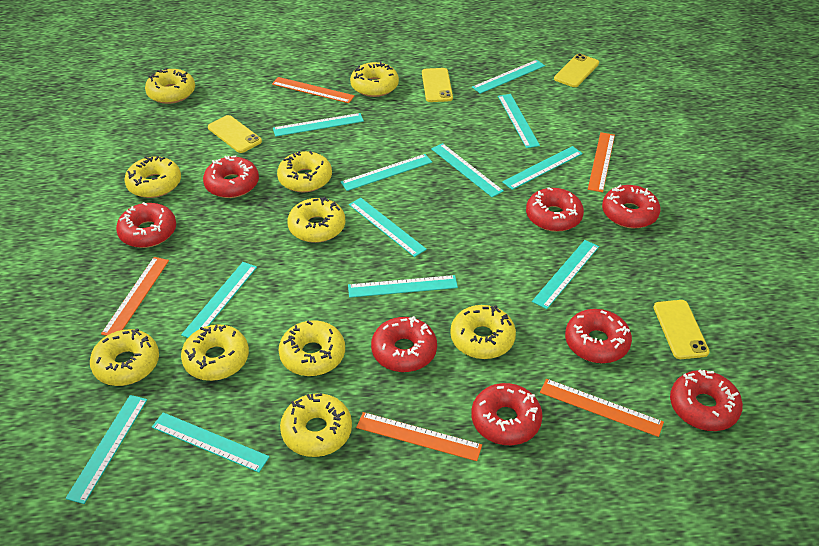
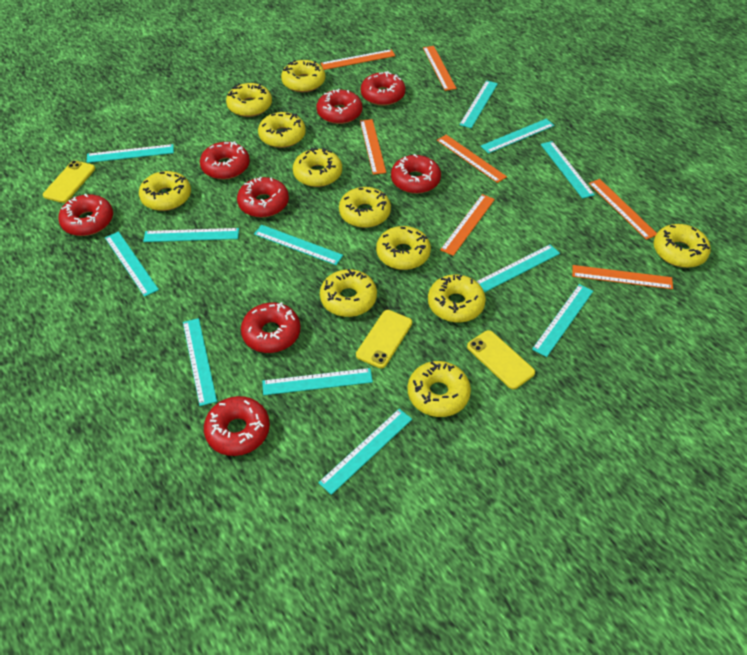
orange ruler: [101,257,169,336] [272,77,355,103] [356,412,482,461] [540,379,664,437] [588,132,615,192] = 5 -> [320,49,395,70] [360,119,386,175] [423,46,457,91] [437,135,507,183] [440,194,495,256] [572,265,673,289] [589,179,657,240] = 7
yellow donut: [90,328,159,386] [125,156,181,198] [145,68,195,104] [181,324,249,381] [277,151,332,193] [279,320,345,376] [280,393,352,457] [287,196,345,243] [350,61,399,97] [450,305,516,359] = 10 -> [139,171,191,211] [226,83,272,117] [258,112,306,148] [281,60,325,92] [293,147,342,187] [320,269,377,317] [339,187,391,228] [376,226,431,270] [408,361,471,417] [428,275,486,322] [654,224,711,268] = 11
yellow phone: [208,115,262,153] [422,68,453,102] [554,54,599,87] [654,300,710,359] = 4 -> [43,160,95,203] [356,310,412,368] [467,330,535,389] = 3

